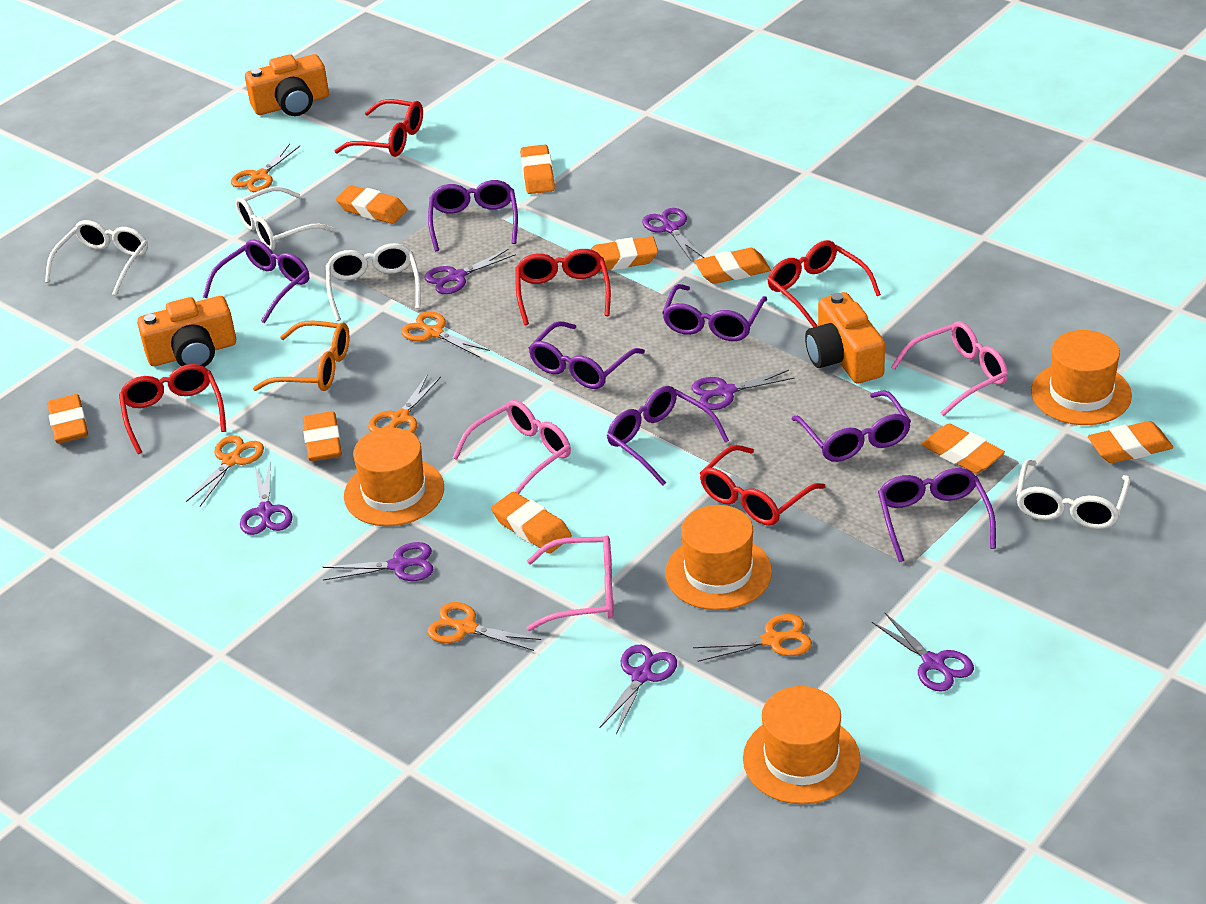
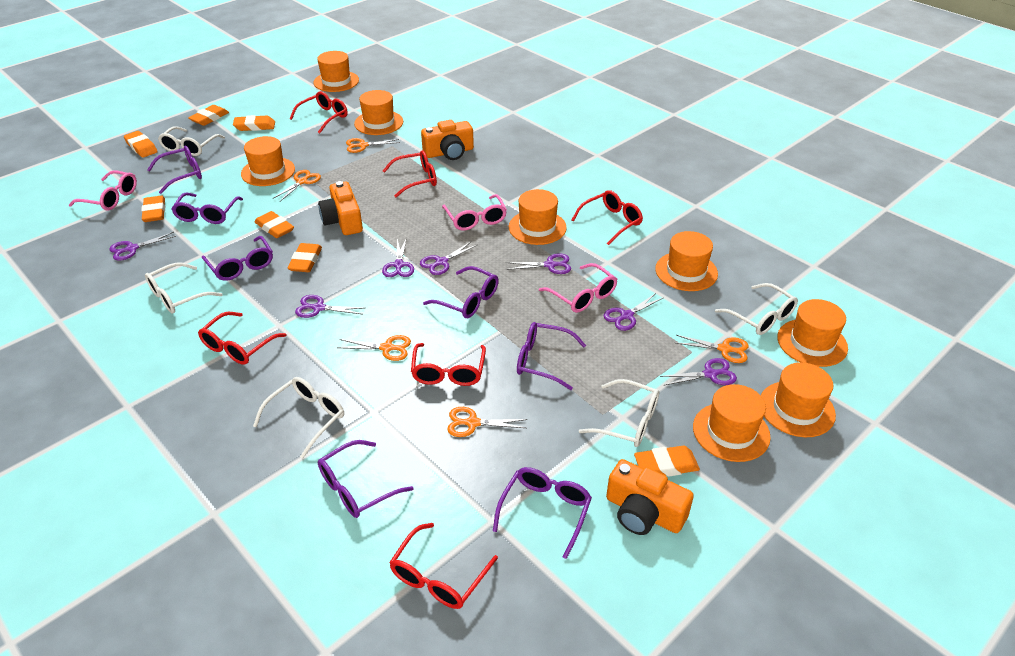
orange eraser: [47,394,88,443] [303,411,342,461] [336,185,407,224] [491,492,572,553] [520,144,555,194] [591,236,658,271] [695,248,771,284] [921,424,1005,473] [1088,421,1173,463] = 9 -> [124,131,158,158] [141,196,165,222] [188,105,229,126] [233,115,275,131] [255,211,294,238] [287,243,322,272] [634,446,700,477] = 7
orange glasses: [253,320,349,391] = 1 -> none = 0
orange hat: [344,428,444,526] [665,505,772,610] [743,686,860,804] [1031,330,1132,425] = 4 -> [241,136,295,186] [314,51,359,92] [354,90,403,135] [509,189,567,245] [655,231,718,291] [693,384,771,462] [761,362,836,437] [777,299,848,367] = 8
orange scissors: [186,435,264,506] [231,144,300,192] [368,374,441,433] [401,311,490,357] [427,602,541,651] [693,614,812,662] = 6 -> [273,170,321,201] [337,335,411,361] [346,138,400,153] [447,407,527,437] [676,335,749,363] = 5
red glasses: [119,364,226,454] [335,99,423,157] [516,249,611,325] [700,445,825,526] [768,240,881,327] = 5 -> [198,312,287,365] [290,91,348,134] [383,150,437,197] [389,523,498,609] [411,343,486,386] [572,190,643,245] = 6
white glasses: [45,220,148,296] [236,186,335,250] [326,243,421,321] [1016,460,1130,529] = 4 -> [145,263,222,314] [158,126,225,156] [253,377,344,458] [579,379,659,447] [715,283,798,335] = 5

